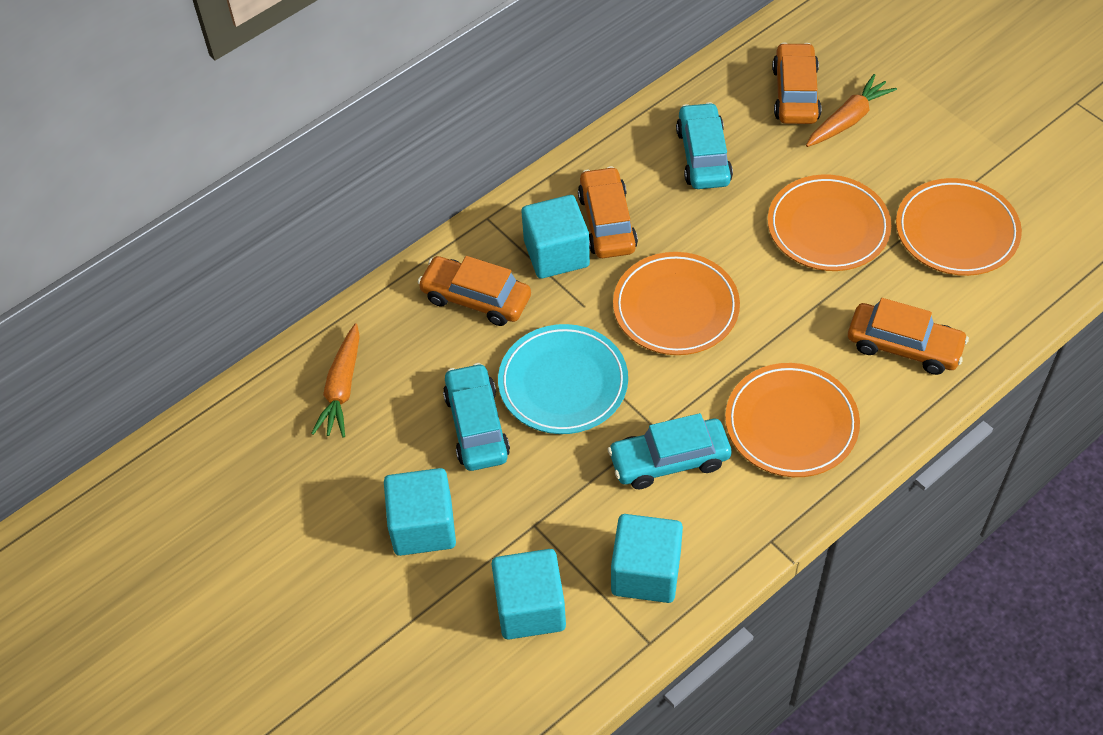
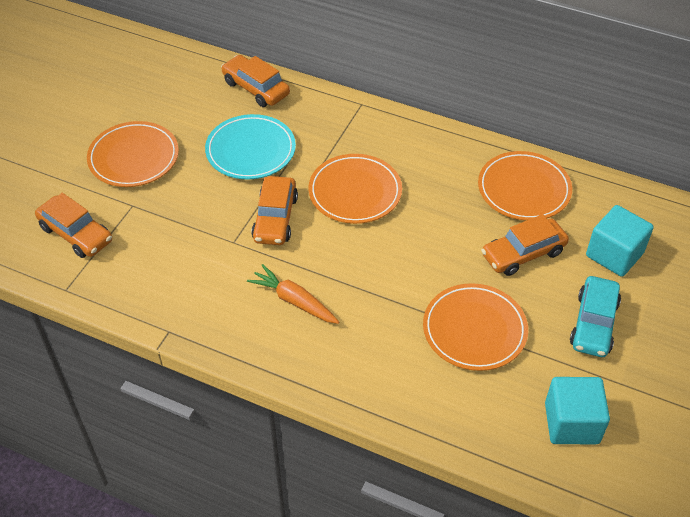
orange carrot: [311,323,360,438] [806,74,897,147] = 2 -> [247,264,339,324] = 1
turquoise car: [443,363,510,471] [608,413,731,489] [676,102,733,189] = 3 -> [570,276,621,357] = 1
turquoise cube: [384,468,456,556] [492,549,566,640] [522,195,590,279] [611,514,683,603] = 4 -> [545,377,610,444] [586,205,654,277] = 2

